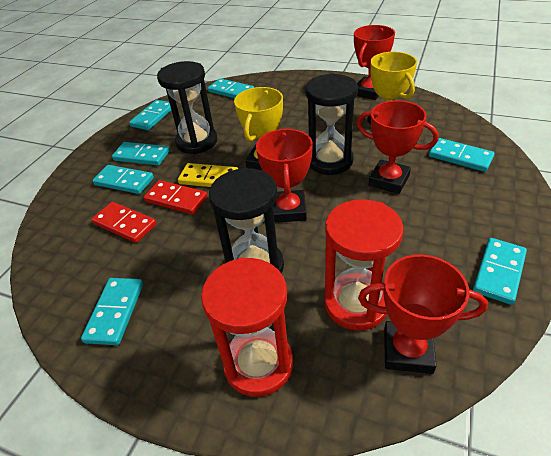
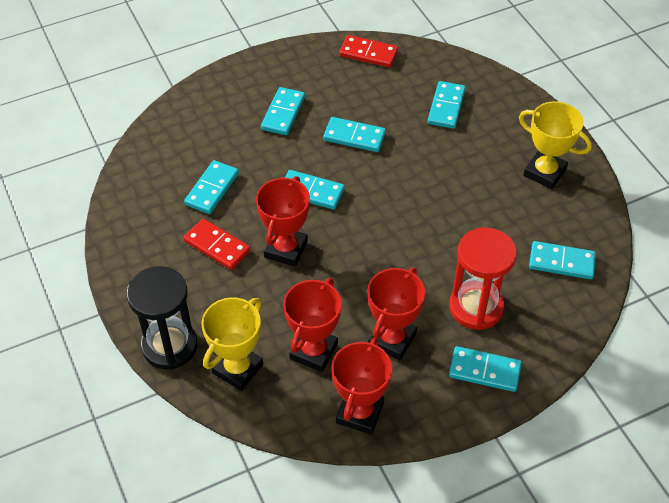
black hourglass: [157,61,218,154] [209,168,284,273] [305,73,358,175] = 3 -> [126,266,198,370] = 1
red hourglass: [201,257,293,397] [324,199,404,330] = 2 -> [449,227,517,330] = 1
yellow domino: [178,163,238,187] = 1 -> none = 0

